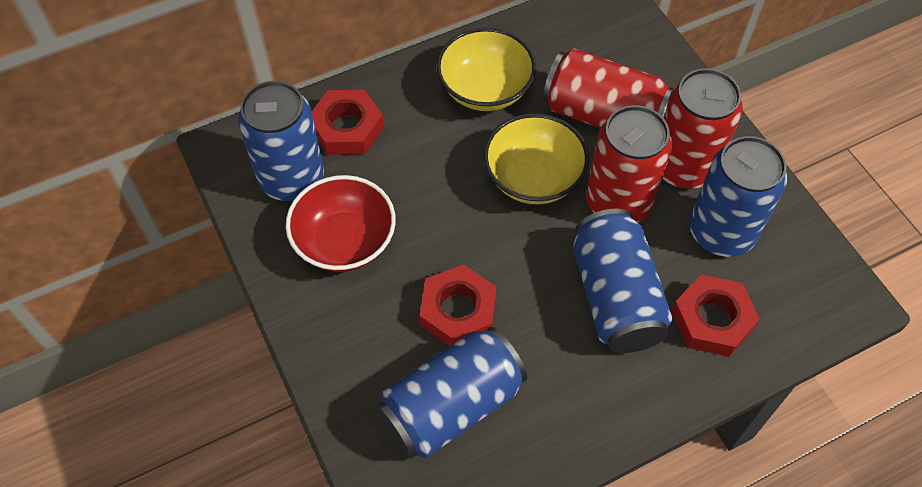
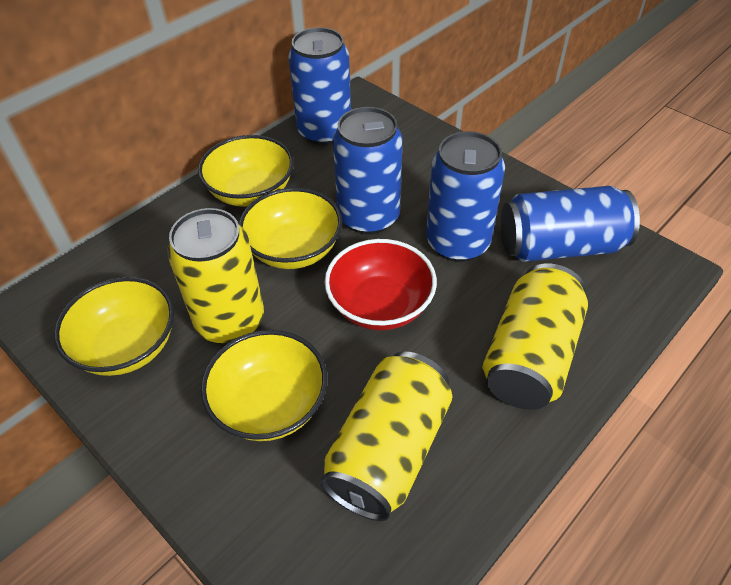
red can: [543,48,673,128] [586,105,672,222] [663,68,743,189] = 3 -> none = 0
red nut: [312,90,384,155] [420,264,496,346] [671,274,760,357] = 3 -> none = 0
yellow bowl: [436,28,536,111] [484,113,589,204] = 2 -> [54,277,174,376] [198,135,294,207] [201,330,327,441] [239,188,342,269] = 4
yellow can: none = 0 -> [167,208,264,344] [320,351,452,521] [482,263,588,410] = 3

